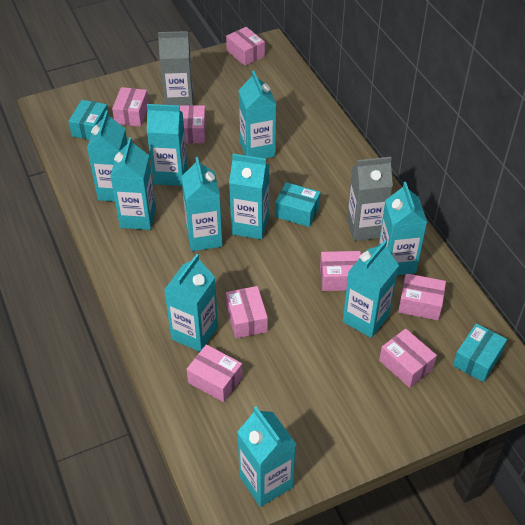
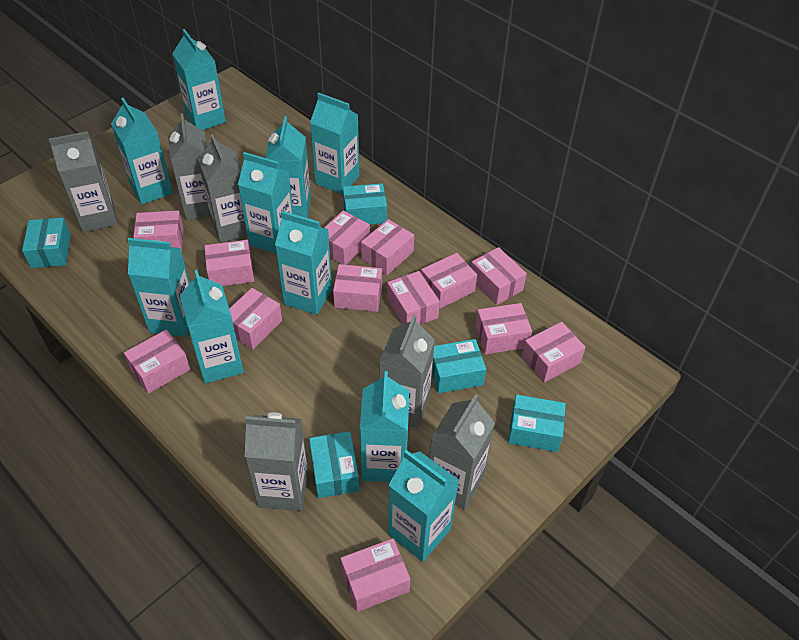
grey carton: [158,31,193,105] [347,157,393,241] = 2 -> [49,131,118,232] [168,113,210,220] [198,134,247,243] [245,413,308,511] [379,315,435,428] [429,394,495,509] = 6
pink box: [112,87,149,127] [179,105,206,143] [186,344,243,402] [226,27,265,66] [226,286,268,338] [320,251,361,291] [379,329,437,388] [398,273,446,320] = 8 -> [124,330,190,394] [133,210,184,252] [204,240,254,286] [229,288,282,349] [324,211,370,265] [333,264,382,312] [341,538,410,612] [361,219,414,275] [387,271,440,325] [421,253,477,309] [471,247,527,305] [475,303,532,354] [522,322,586,383] = 13
turquoise box: [68,100,109,140] [275,182,320,227] [453,323,507,382] = 3 -> [22,218,71,268] [309,431,359,498] [343,183,387,225] [432,339,486,393] [508,395,566,452] = 5

